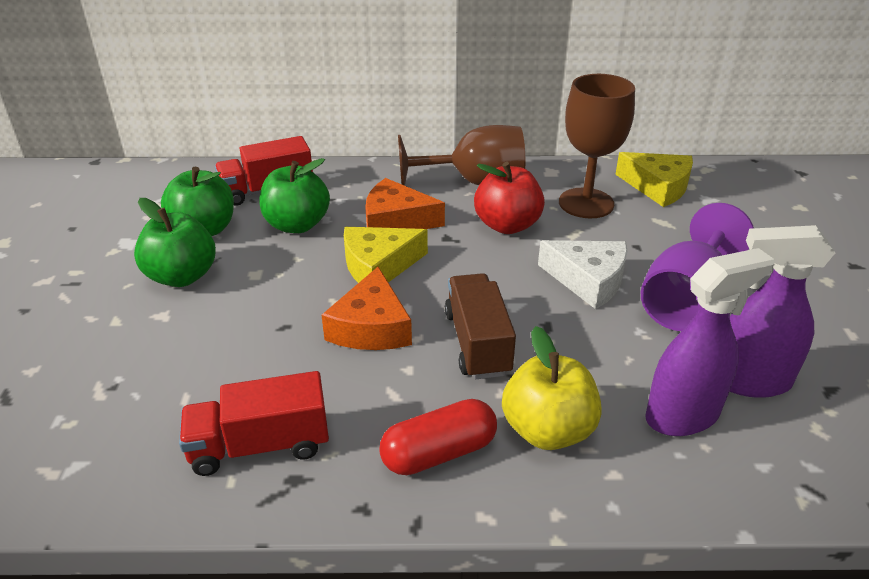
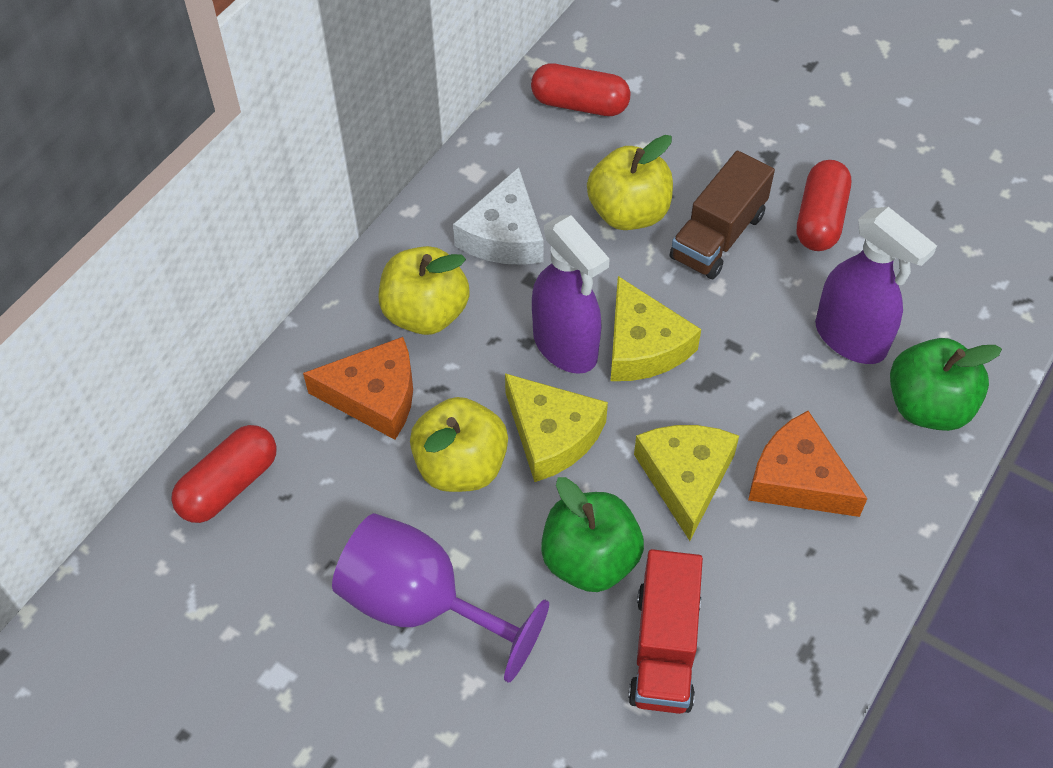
brown goblet: [398,125,525,186] [559,74,635,218] = 2 -> none = 0
green apple: [134,198,216,287] [161,167,234,236] [259,158,330,233] = 3 -> [541,477,644,592] [890,338,1002,431] = 2
red apple: [474,162,545,234] = 1 -> none = 0
red capsule: [379,399,497,475] = 1 -> [171,425,276,523] [531,63,631,116] [797,160,851,251] = 3
red truck: [179,371,329,476] [215,136,313,206] = 2 -> [628,549,703,714] = 1
yellow apple: [502,326,602,450] = 1 -> [379,246,470,335] [410,397,508,492] [587,135,673,230] = 3
yellow cheese: [344,227,428,283] [615,152,693,207] = 2 -> [505,373,608,482] [610,276,701,381] [634,425,739,541] = 3

